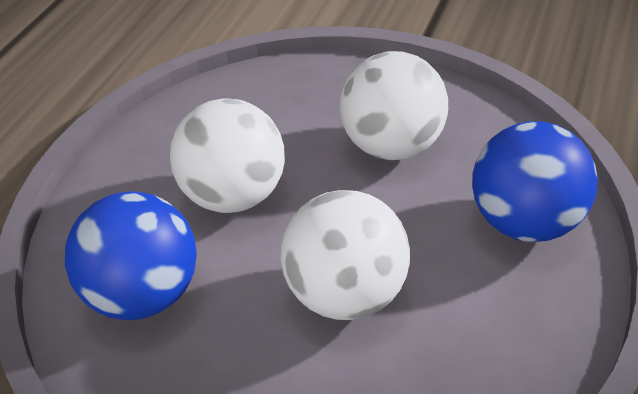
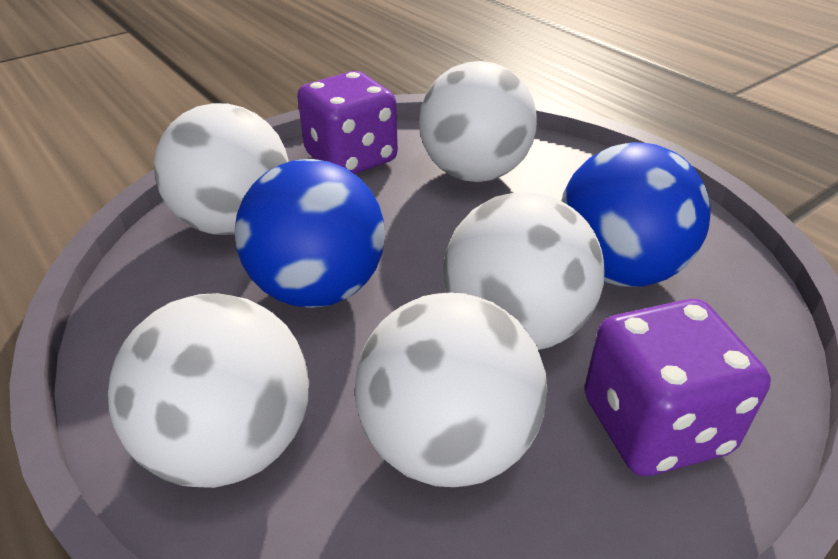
purple dice: none = 0 -> [297,71,398,174] [584,299,771,476] = 2
white ball: [170,98,285,213] [281,190,410,320] [340,51,448,160] = 3 -> [108,293,309,488] [154,103,289,235] [355,292,547,487] [419,61,537,182] [443,192,605,350] = 5

